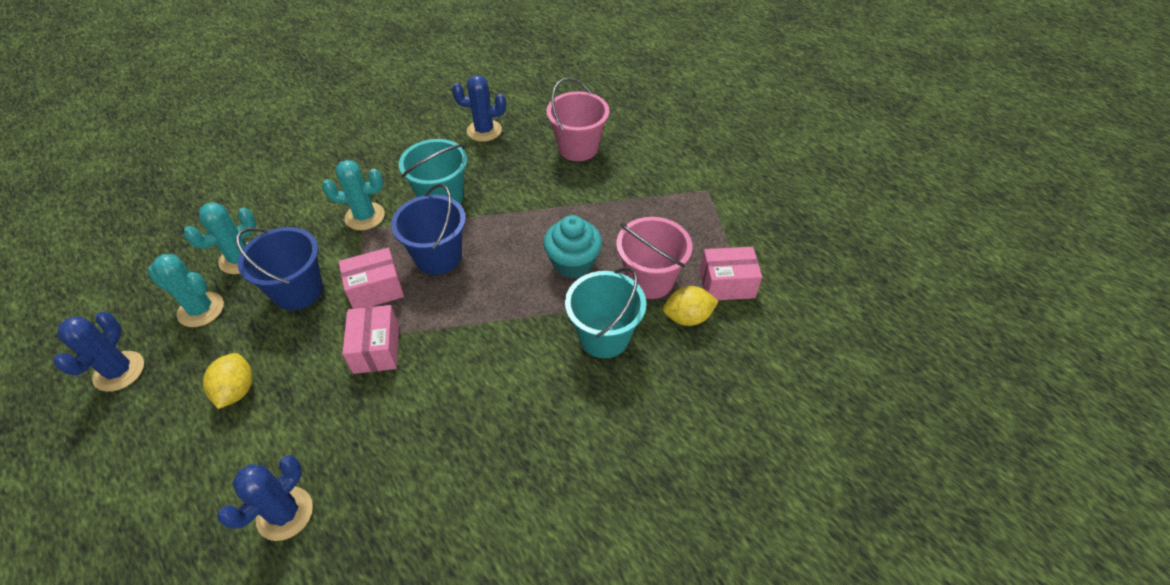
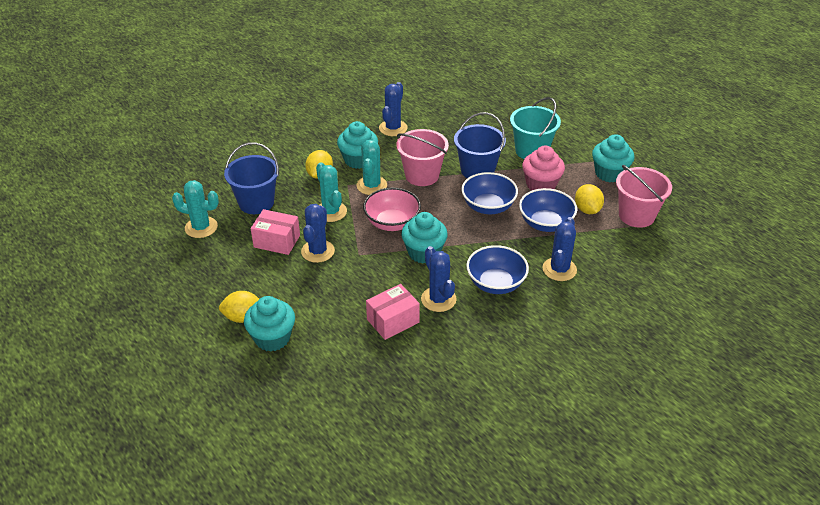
blue bowl: none = 0 -> [461,172,518,215] [466,245,529,294] [519,188,577,232] = 3
blue cactus: [54,312,144,392] [217,455,313,541] [452,75,506,142] = 3 -> [301,204,335,263] [379,82,407,136] [421,246,457,312] [542,217,577,281] = 4
pink bowl: none = 0 -> [363,188,421,231] = 1
pink box: [338,248,404,309] [342,305,399,374] [700,247,762,300] = 3 -> [251,209,300,255] [366,284,420,340] = 2
pink cupcake: none = 0 -> [522,145,565,190] = 1
turquoise bucket: [399,139,467,204] [565,267,646,358] = 2 -> [510,97,561,159] = 1
turquoise cupcake: [543,215,602,279] = 1 -> [244,296,295,351] [337,121,378,169] [401,212,448,264] [592,134,635,183] = 4
yellow lemon: [203,353,253,409] [663,286,719,326] = 2 -> [219,291,259,323] [305,150,333,179] [575,184,604,214] = 3

